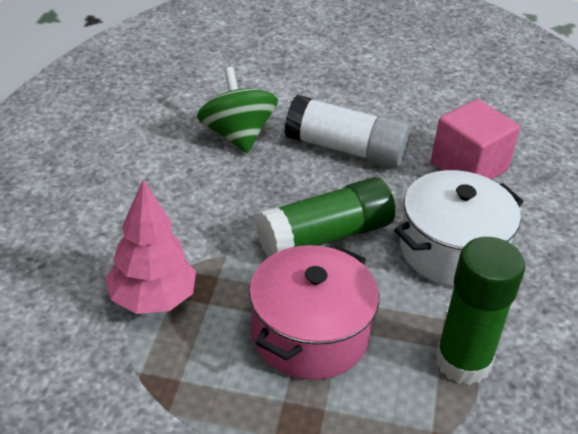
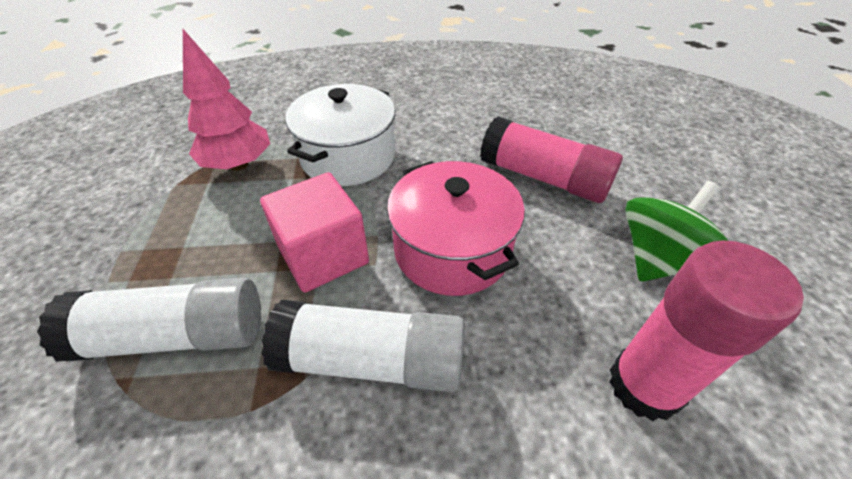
green glue stick: [256,177,395,257] [435,237,525,385] = 2 -> none = 0
pink glue stick: none = 0 -> [480,116,623,203] [609,240,804,421] = 2
white glue stick: [284,95,411,168] = 1 -> [37,278,261,362] [262,300,465,392] = 2

